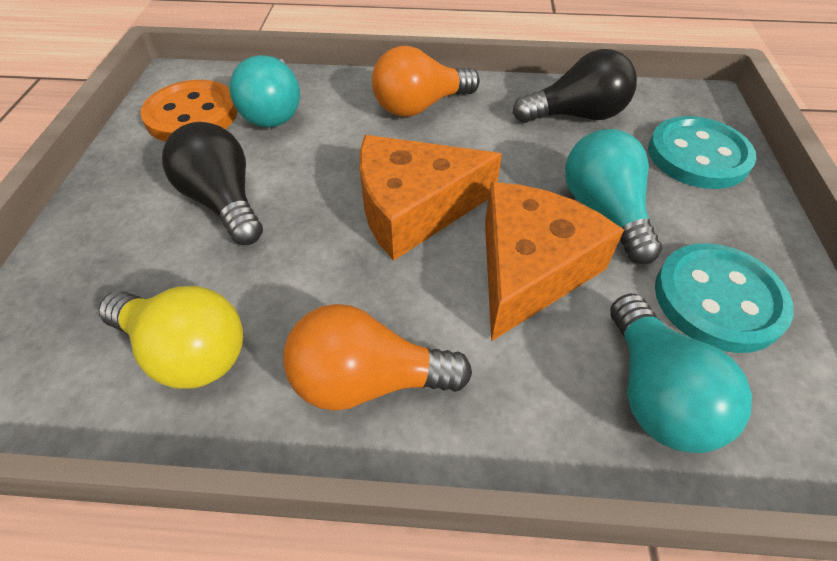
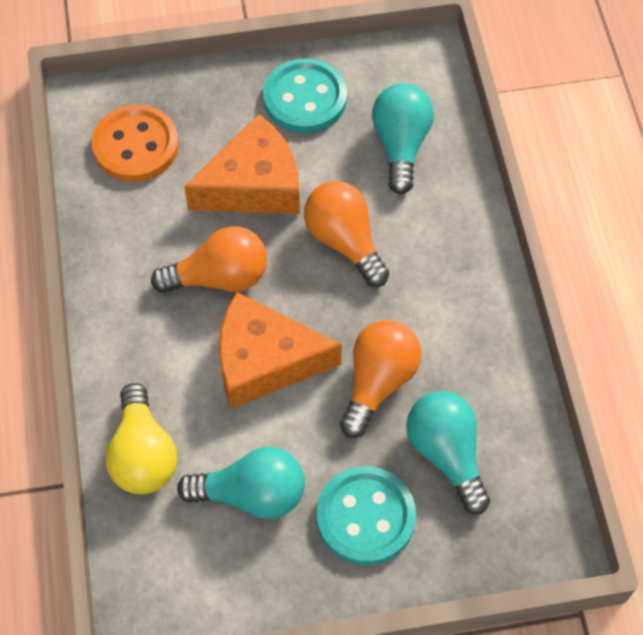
black light bulb: [162,122,263,245] [513,49,637,123] = 2 -> none = 0
orange light bulb: [283,304,472,411] [372,46,480,117] = 2 -> [151,226,267,293] [304,181,389,287] [340,320,421,438] = 3

